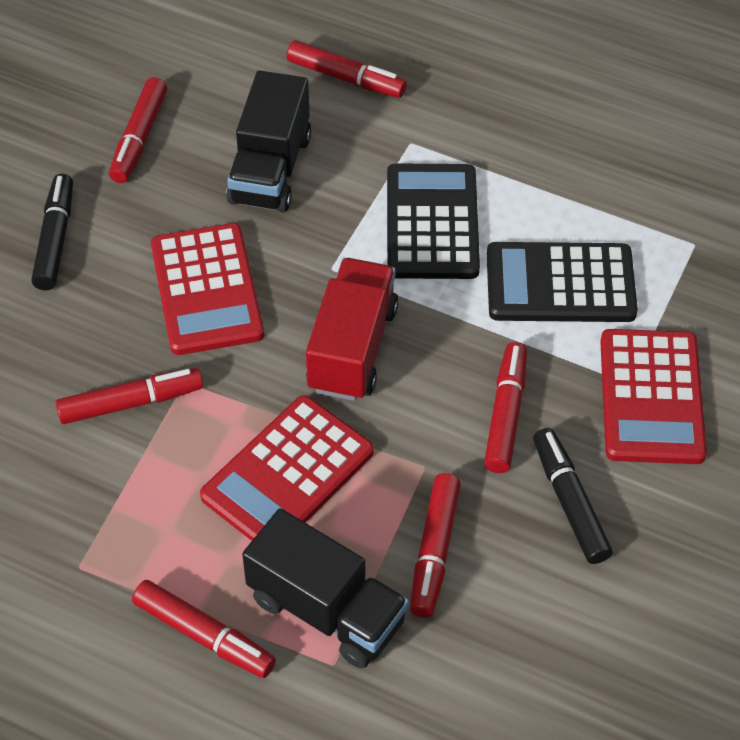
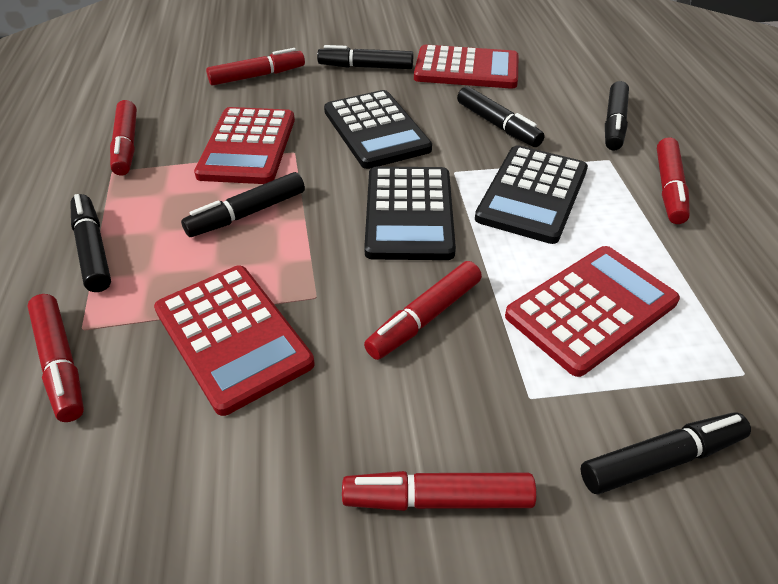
black calculator: [387,164,480,279] [487,242,638,322] = 2 -> [324,90,432,169] [364,167,456,260] [475,145,588,244] = 3
black marker: [31,174,73,290] [533,428,613,564] = 2 -> [70,194,111,292] [181,172,305,237] [317,45,413,69] [457,86,545,147] [581,413,751,494] [605,81,629,150] = 6
black truck: [226,70,311,213] [242,508,409,668] = 2 -> none = 0
red calculator: [151,223,264,355] [200,395,374,541] [600,329,707,464] = 3 -> [154,266,315,416] [194,107,295,184] [414,45,518,89] [505,246,680,377] = 4
red truck: [306,258,398,401] = 1 -> none = 0

